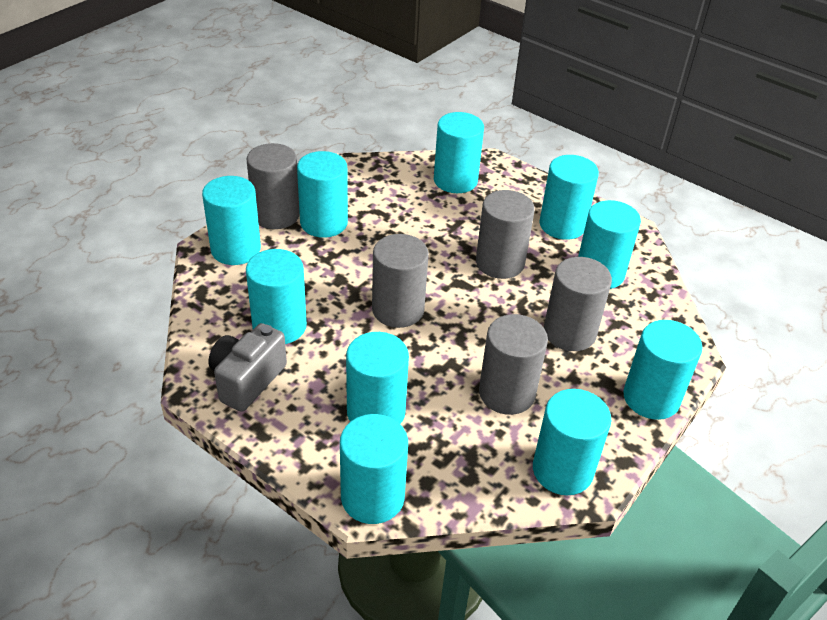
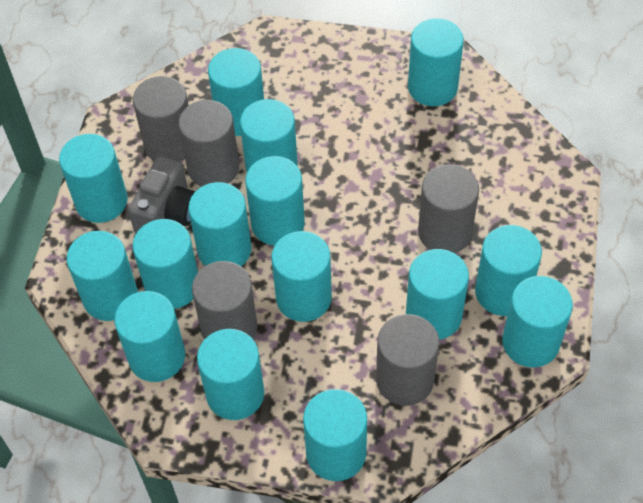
turquoise cylinder: [202,176,261,265] [246,249,307,344] [297,151,348,238] [340,414,408,524] [346,332,409,424] [434,112,484,193] [533,389,611,495] [539,155,599,240] [578,200,641,289] [623,320,703,420] = 10 -> [59,134,128,223] [67,231,138,321] [114,291,185,382] [132,219,198,309] [188,182,252,266] [197,329,265,420] [208,48,264,136] [240,99,298,172] [245,156,305,246] [271,231,332,322] [303,389,367,481] [406,249,469,340] [408,19,464,106] [475,225,542,316] [502,276,573,368] = 15

